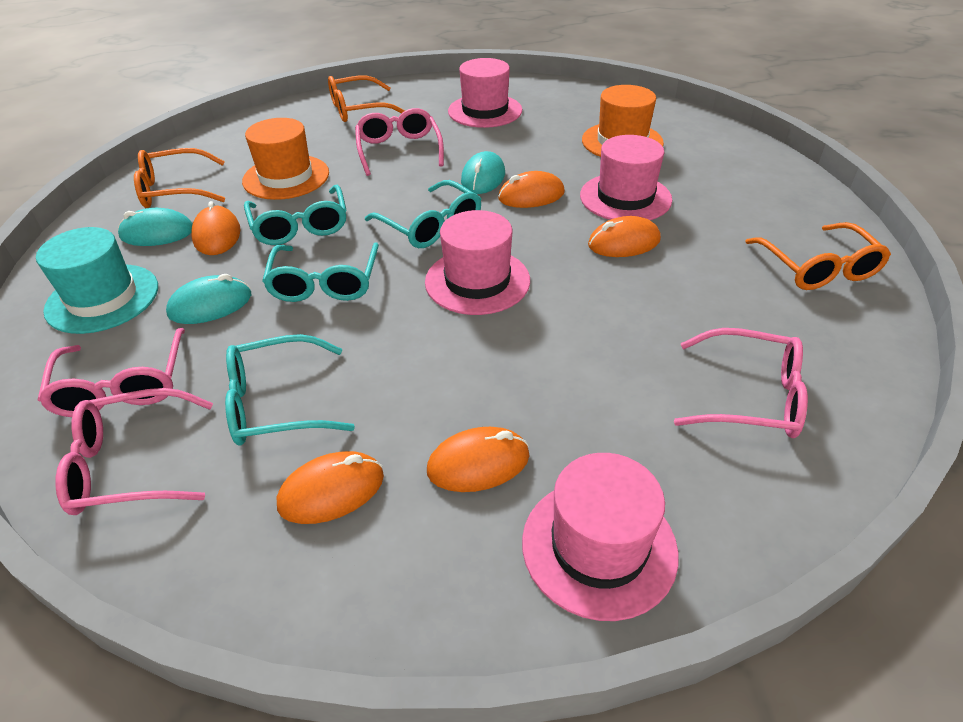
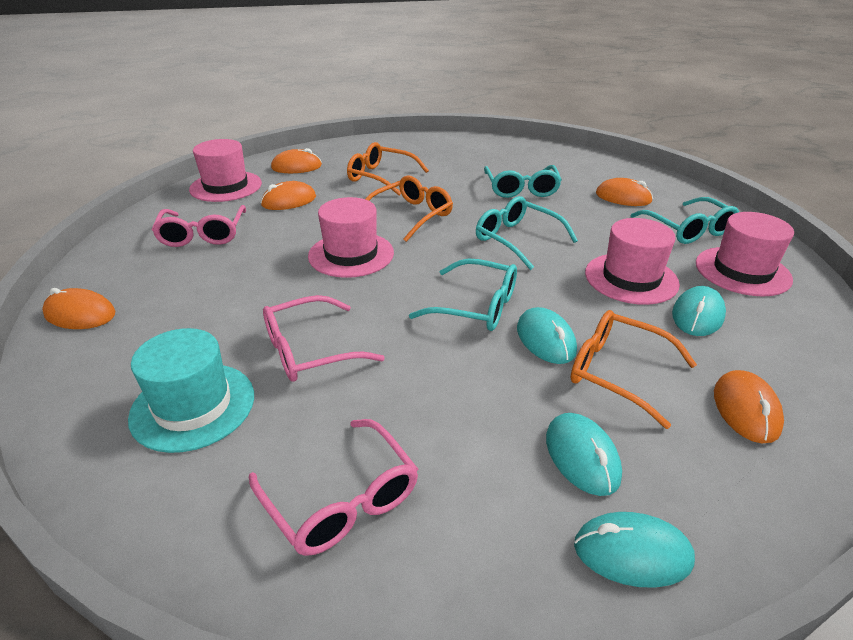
orange hat: [242,118,329,200] [582,85,664,157] = 2 -> none = 0
pink glasses: [38,328,185,417] [55,388,213,515] [355,108,444,176] [674,328,808,438] = 4 -> [152,205,246,247] [249,419,418,556] [263,295,385,382] = 3
turquoise mouse: [118,208,193,246] [166,274,251,324] [461,151,505,194] = 3 -> [517,307,577,364] [546,413,622,496] [574,512,695,588] [672,286,726,336] = 4

